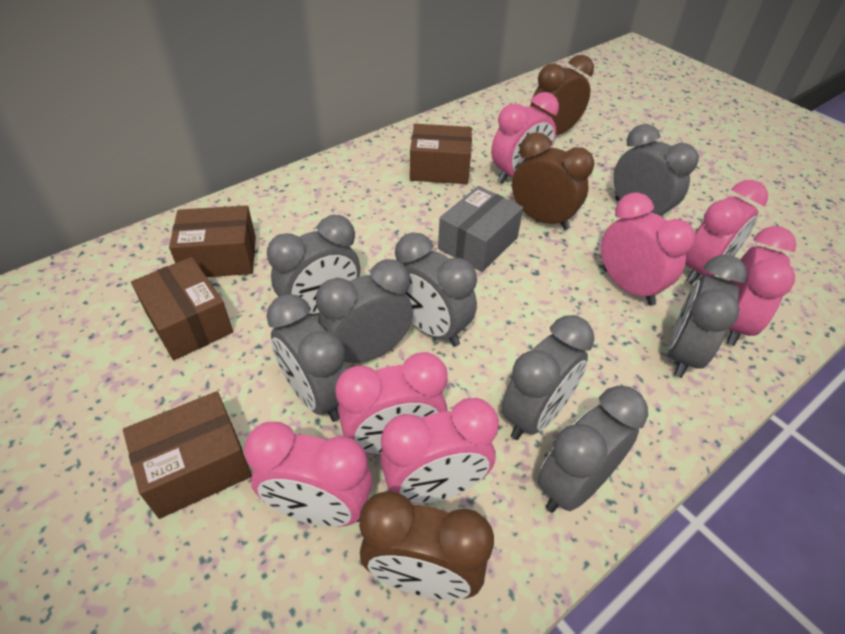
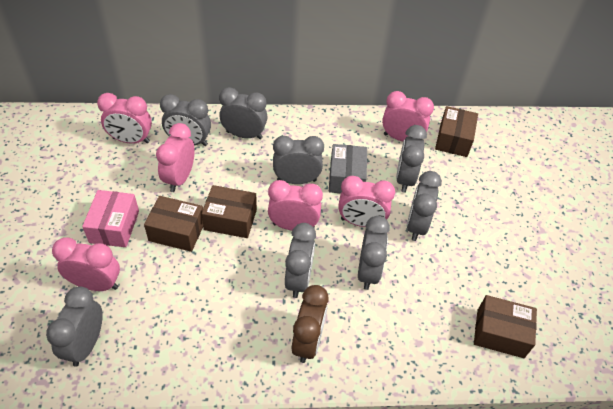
brown clock: [359,491,494,600] [512,132,594,230] [530,55,594,135] = 3 -> [292,285,329,363] = 1
pink box: none = 0 -> [82,190,139,247] = 1
pink clock: [244,422,372,527] [335,352,448,455] [380,398,499,504] [491,92,559,184] [601,192,695,306] [686,180,768,284] [727,226,796,346] = 7 -> [52,238,120,291] [97,93,152,144] [156,123,195,192] [268,180,323,231] [338,176,395,227] [382,91,434,142] = 6

